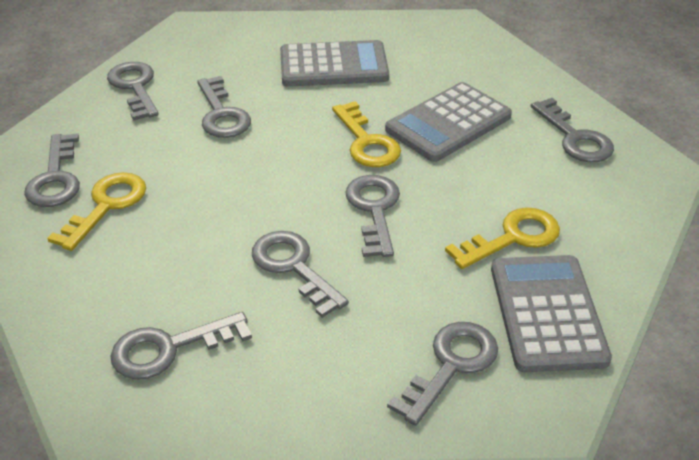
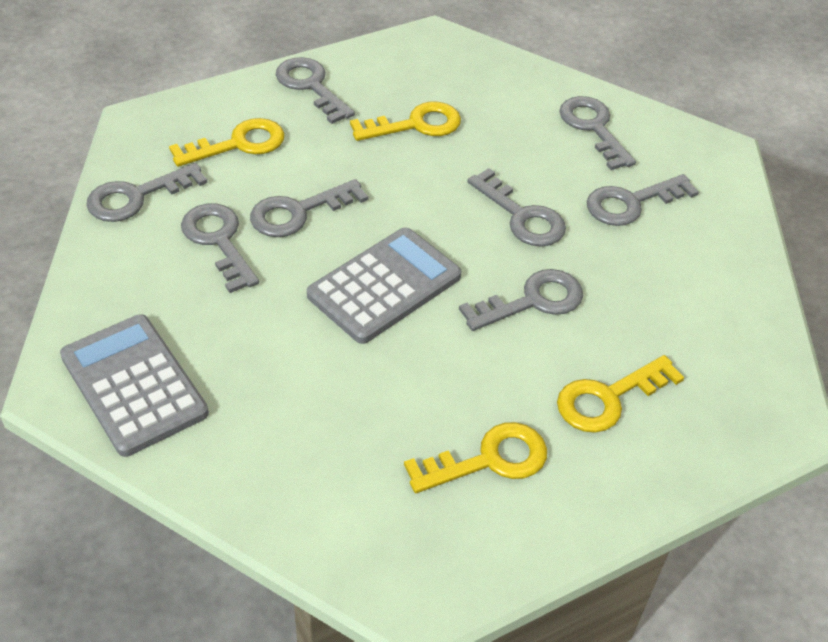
grey calculator: [280,40,389,87] [385,82,512,162] [491,255,612,372] = 3 -> [60,314,209,457] [307,228,461,344] = 2
yellow key: [47,172,146,251] [332,101,401,167] [445,207,560,269] = 3 -> [169,118,285,167] [350,102,461,141] [404,422,547,493] [557,355,684,433] = 4

